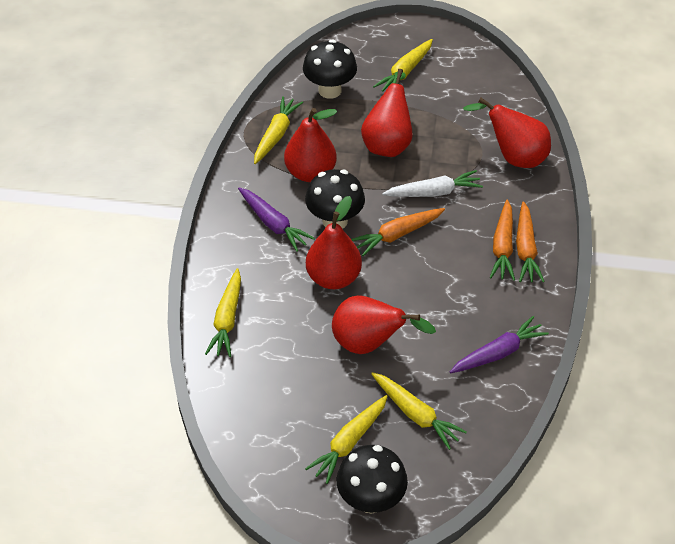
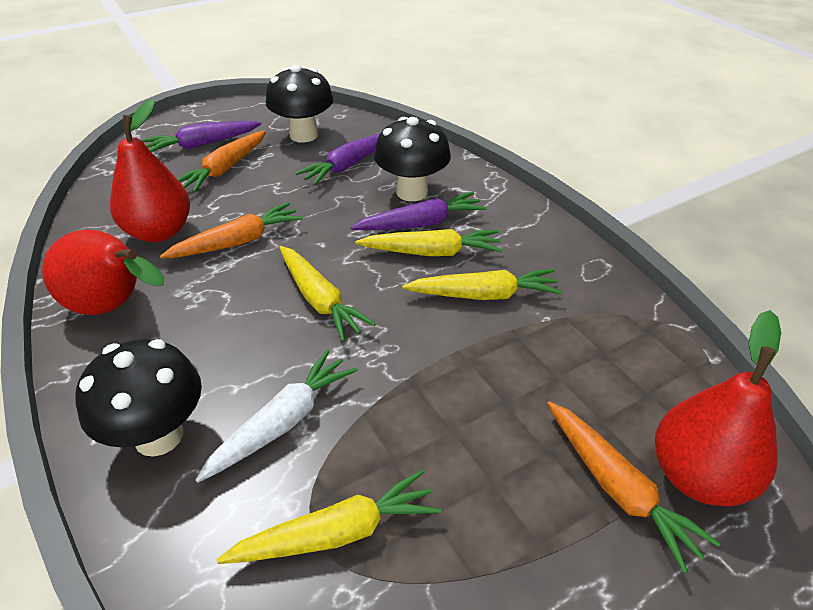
purple carrot: [238,188,315,252] [450,316,549,373] = 2 -> [142,121,261,152] [295,134,380,185] [350,192,486,230] = 3
red pear: [284,108,337,182] [306,196,362,289] [332,296,436,354] [361,69,413,157] [463,98,551,168] = 5 -> [42,230,164,315] [110,99,190,242] [655,310,781,506] = 3
yellow carrot: [205,268,241,357] [254,96,303,164] [305,395,388,484] [371,372,467,450] [373,39,433,92] = 5 -> [217,469,441,564] [279,246,376,342] [355,229,503,256] [402,269,562,300] = 4

